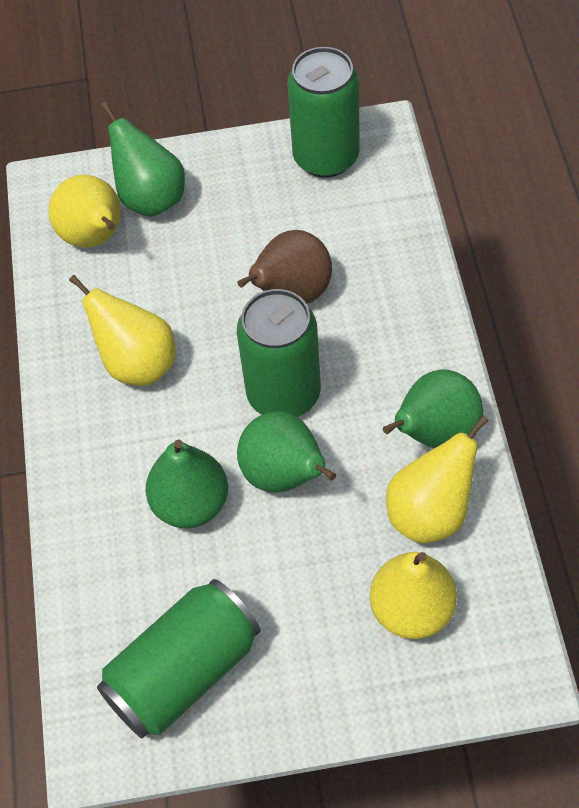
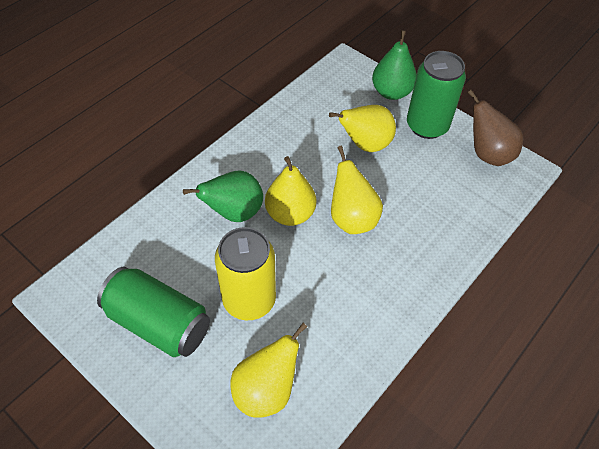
green can: [97,579,261,738] [237,289,321,417] [287,47,360,178] = 3 -> [97,267,210,357] [407,51,466,139] = 2
green pear: [101,101,185,217] [146,439,228,528] [237,411,336,493] [383,369,483,448] = 4 -> [183,171,263,222] [372,30,417,100] = 2
yellow can: none = 0 -> [215,227,276,320] = 1

